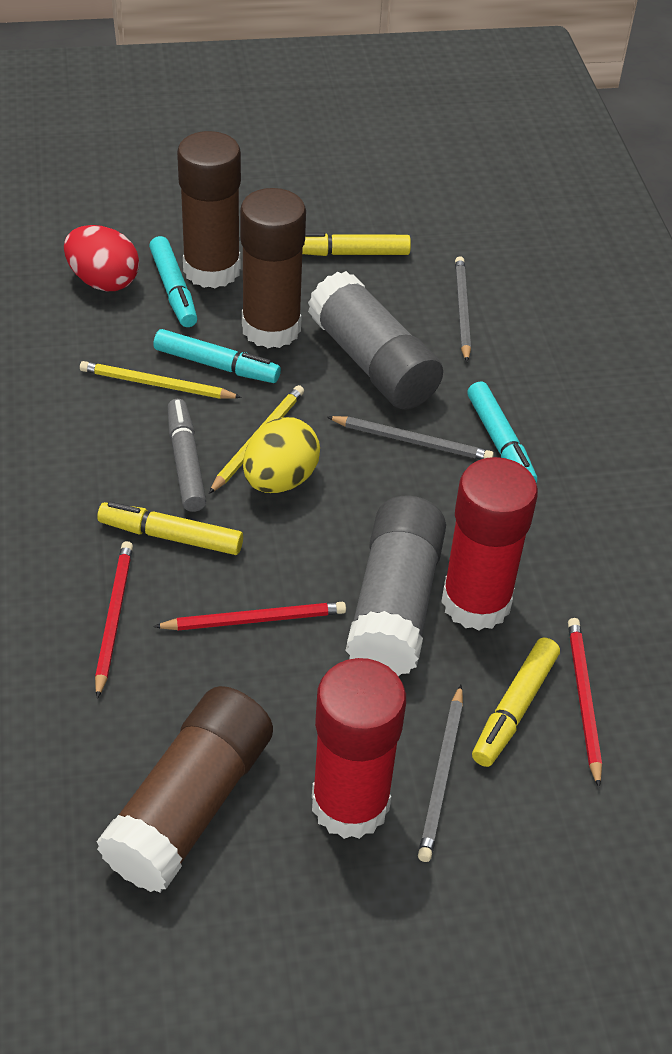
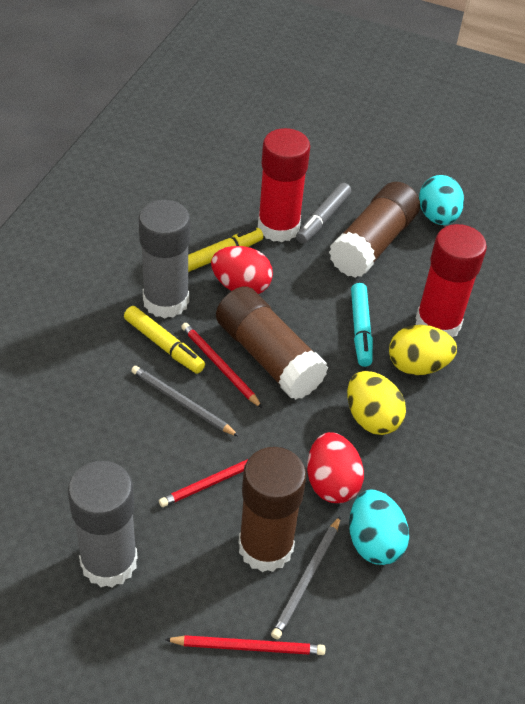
grey pencil: [327,416,494,460] [418,685,463,862] [455,256,471,362] = 3 -> [131,366,239,437] [271,516,341,639] = 2
red egg: [64,225,139,291] = 1 -> [211,246,273,294] [307,432,364,503] = 2
turquoise egg: none = 0 -> [349,489,409,565] [419,175,464,225] = 2
turquoise marker: [149,236,197,327] [154,329,281,383] [467,382,537,482] = 3 -> [351,283,373,367] = 1
yellow egg: [243,417,320,493] = 1 -> [347,371,406,435] [389,325,457,375] = 2
yellow marker: [97,502,243,555] [302,233,411,256] [472,638,560,767] = 3 -> [124,306,205,374] [188,227,263,272] = 2
yellow pencil: [80,361,242,399] [209,385,304,494] = 2 -> none = 0

